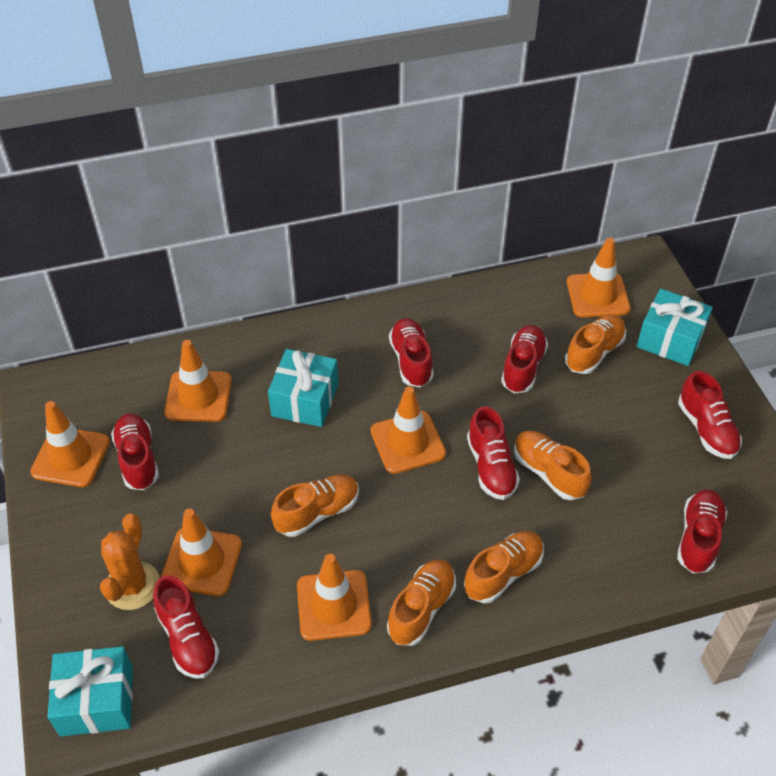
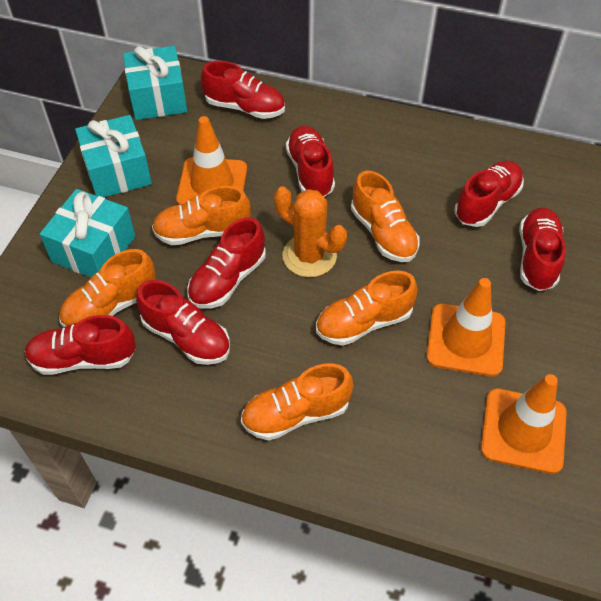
orange traffic cone: [30,401,110,487] [161,509,242,596] [165,340,232,422] [297,554,372,641] [371,386,446,474] [567,238,631,317] = 6 -> [176,116,247,205] [426,278,506,377] [481,374,567,474] = 3

